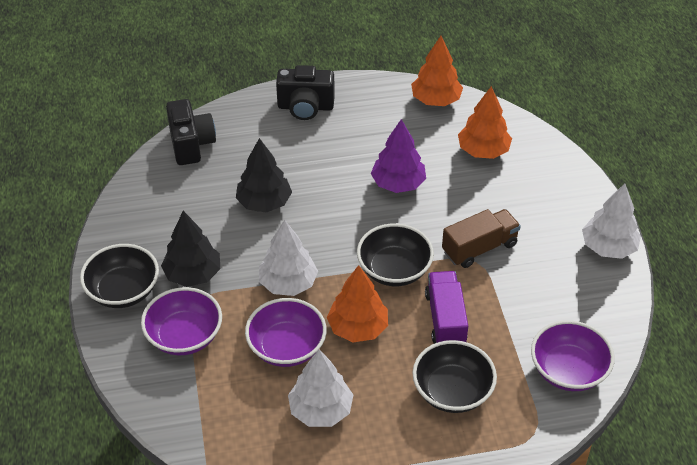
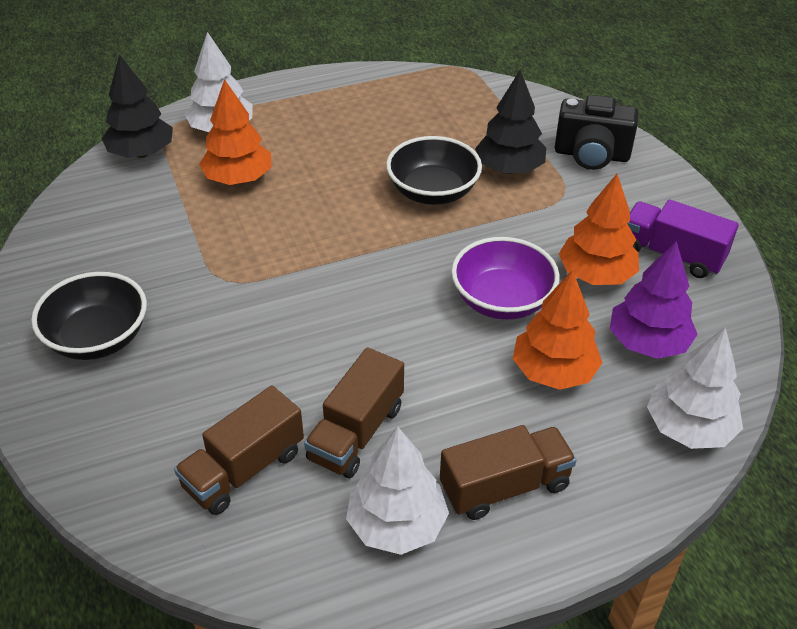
black bowl: [80,244,159,308] [357,223,434,286] [412,340,497,413] = 3 -> [31,272,147,360] [386,136,482,205] = 2
black camera: [166,99,216,165] [276,65,335,120] = 2 -> [555,95,639,170] = 1
brown truck: [442,209,521,268] = 1 -> [174,385,304,515] [304,347,404,478] [440,425,577,520] = 3
purple bowl: [141,287,222,355] [245,298,327,367] [531,320,615,391] = 3 -> [451,237,560,320] = 1

